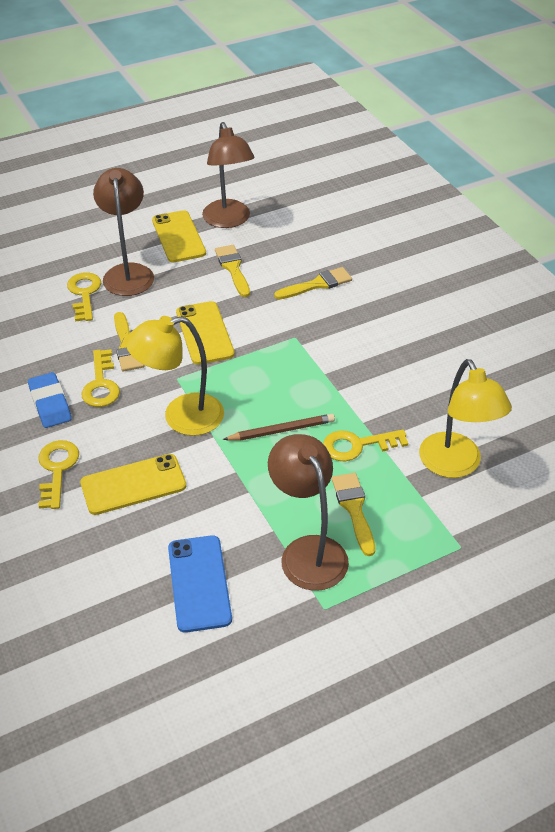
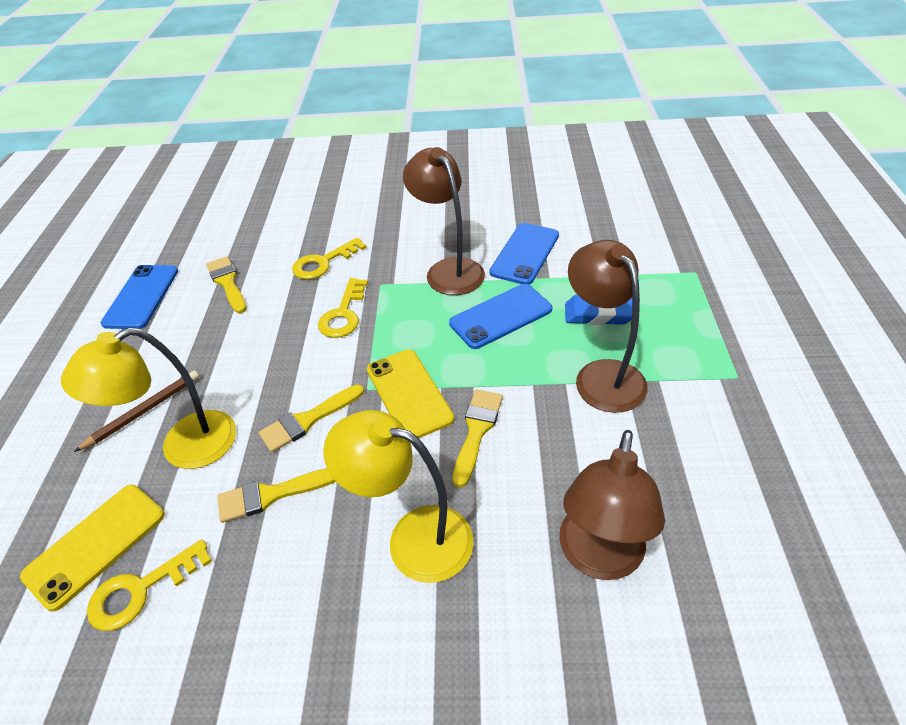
blue phone: [168,535,232,633] = 1 -> [100,265,178,329] [449,284,552,349] [489,223,559,285] = 3
yellow key: [38,440,79,509] [67,272,101,322] [81,349,120,407] [323,430,408,461] = 4 -> [87,539,212,631] [292,237,367,279] [318,278,368,338] = 3
yellow phone: [80,454,186,515] [152,210,206,262] [176,301,235,365] = 3 -> [20,485,165,612] [367,349,454,438] = 2

